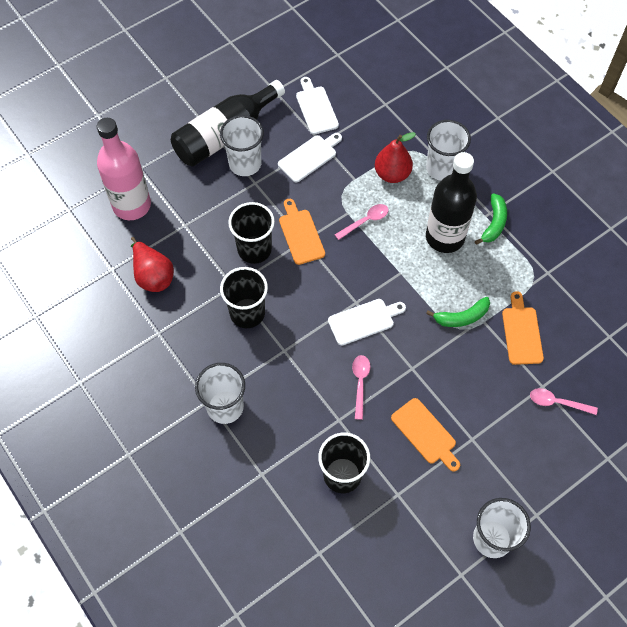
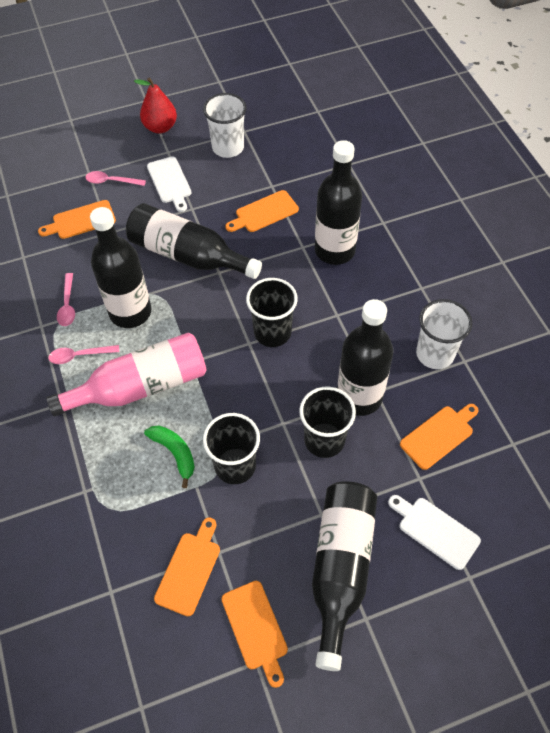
black bottle: [171,80,285,167] [426,152,477,253] = 2 -> [90,207,152,328] [126,203,262,279] [312,481,377,671] [315,140,362,265] [338,299,394,416] = 5
green banana: [426,297,490,327] [475,193,507,245] = 2 -> [144,426,195,488] = 1
orange cutting board: [279,199,325,265] [391,398,460,472] [502,291,544,365] = 3 -> [38,200,116,239] [154,518,220,616] [222,581,288,688] [225,190,299,232] [400,404,479,470] = 5
red pear: [131,237,174,292] [375,132,416,183] = 2 -> [134,77,177,133] = 1
white cup: [195,363,245,424] [220,115,264,176] [426,120,471,181] [473,498,531,558] = 4 -> [203,93,246,158] [416,299,472,369] = 2
white cutting board: [278,133,342,182] [296,77,339,134] [328,299,406,345] = 3 -> [147,156,191,212] [388,495,481,570] = 2

